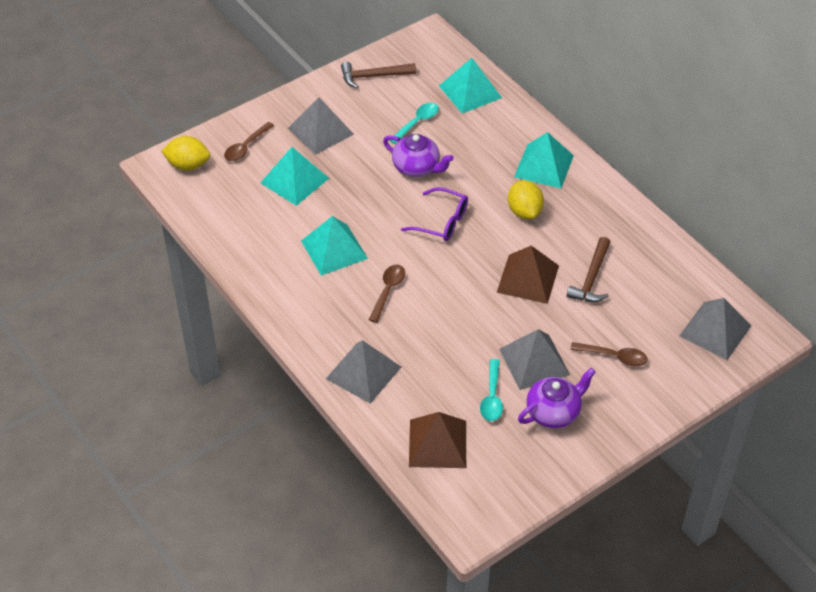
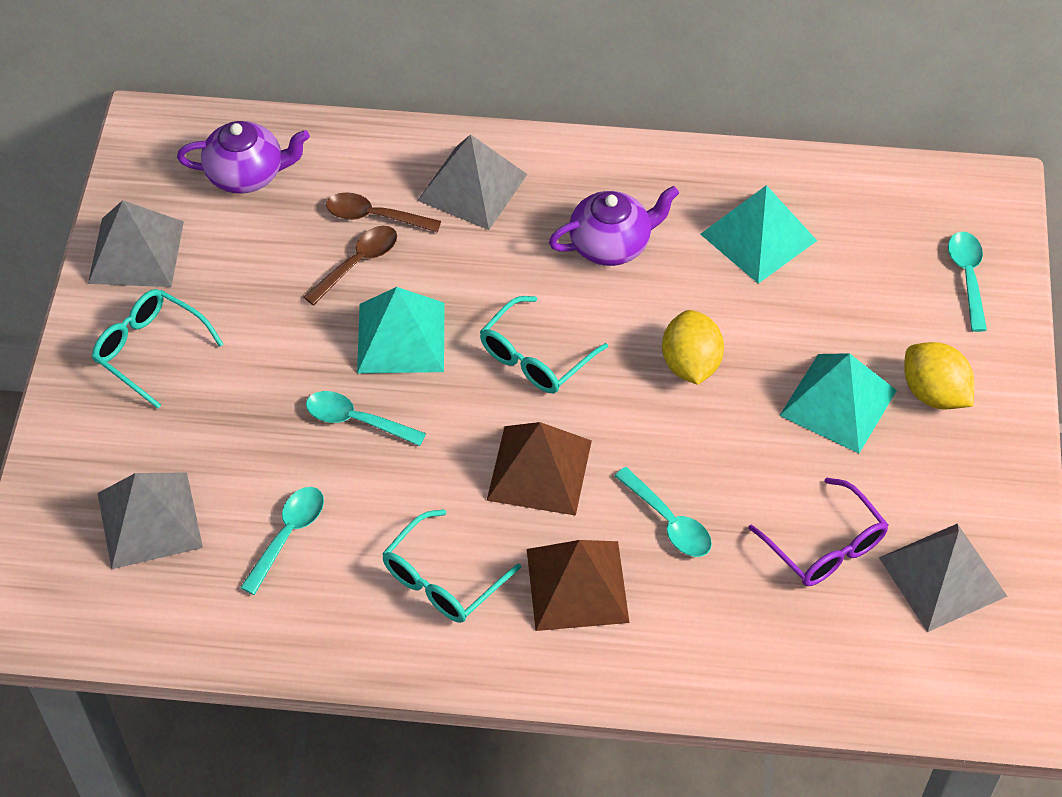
brown hammer: [341,61,416,88] [567,237,610,302] = 2 -> none = 0
brown spoon: [224,122,274,161] [368,265,405,323] [570,342,648,366] = 3 -> [304,226,397,306] [326,192,441,233] = 2
turquoise glasses: none = 0 -> [92,289,223,409] [382,509,521,623] [480,296,608,393] = 3
turquoise pyramid: [261,147,329,206] [301,216,368,276] [439,58,502,114] [514,132,574,188] = 4 -> [357,287,444,373] [700,185,817,284] [779,353,897,453] = 3
turquoise spoon: [389,103,439,144] [480,359,503,421] = 2 -> [240,487,324,595] [306,391,426,446] [615,467,712,557] [948,232,987,332] = 4

